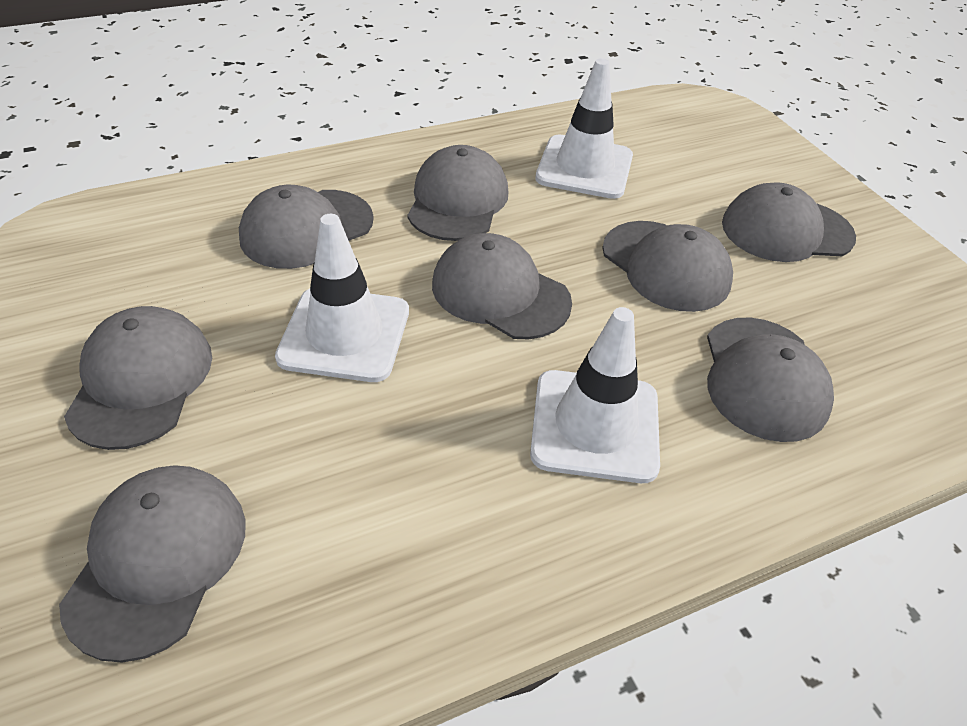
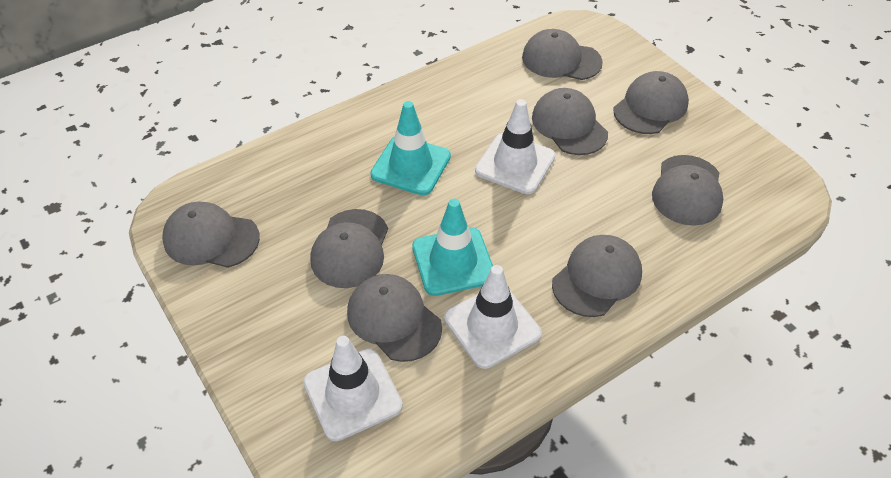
turquoise traffic cone: none = 0 -> [370,101,451,195] [412,198,493,296] = 2

